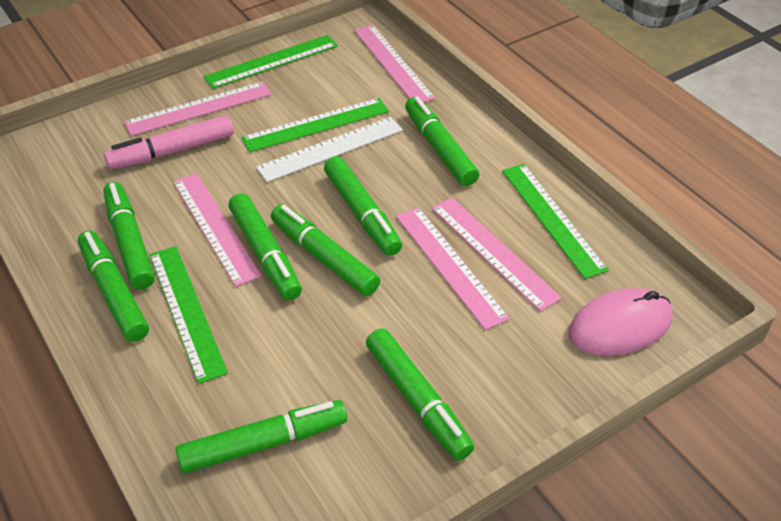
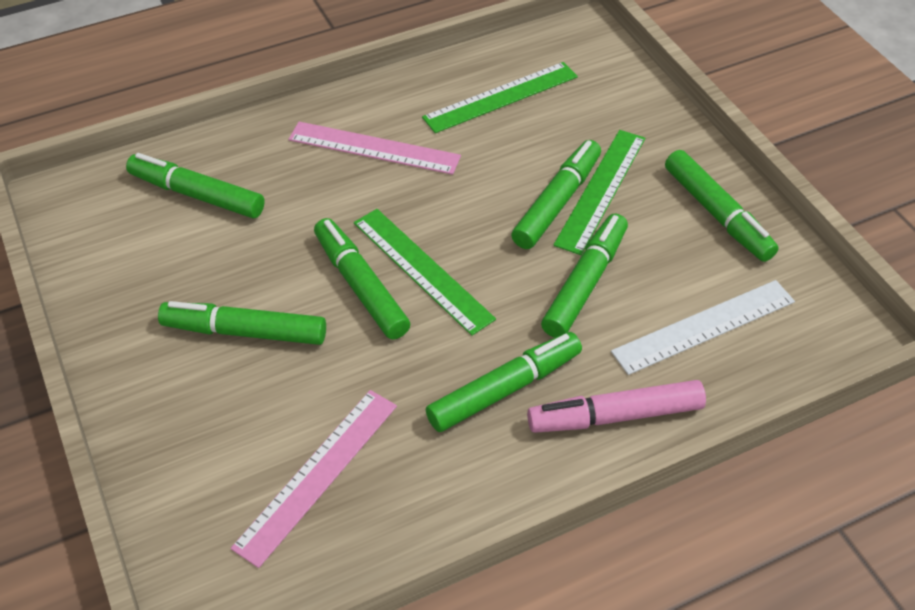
green marker: [78,230,149,342] [104,182,155,290] [176,400,347,473] [228,193,302,300] [271,205,380,296] [324,156,402,256] [366,328,474,461] [405,97,479,186] = 8 -> [126,153,265,218] [158,301,326,345] [314,218,410,340] [426,332,582,432] [511,140,601,249] [541,213,628,338] [665,150,779,262] = 7
green ruler: [149,246,228,384] [203,35,338,89] [241,98,389,152] [502,164,609,279] = 4 -> [354,209,496,336] [422,62,578,133] [553,130,645,255] = 3
pink mouse: [568,288,672,356] = 1 -> none = 0
pink ruler: [124,82,272,136] [173,173,261,287] [354,25,435,103] [396,207,510,330] [432,197,562,311] = 5 -> [231,390,397,568] [288,122,461,175] = 2

